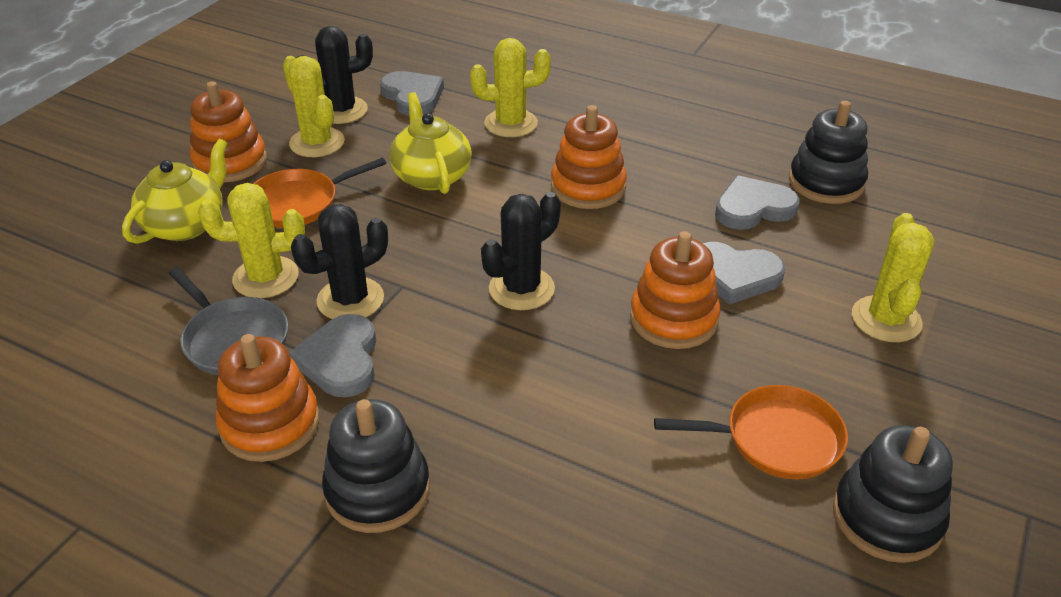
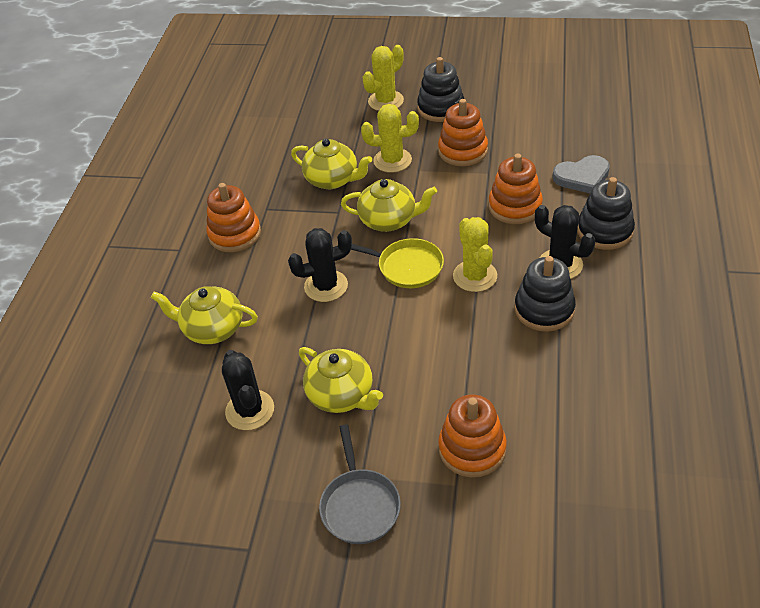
grey heart: [289,314,376,397] [380,71,444,116] [702,242,785,305] [715,175,800,230] = 4 -> [552,155,610,194] = 1
orange pan: [253,158,386,228] [654,385,848,479] = 2 -> none = 0
yellow cactus: [198,183,305,298] [283,56,345,157] [470,38,551,137] [852,213,934,342] = 4 -> [361,104,419,173] [363,45,404,111] [453,217,497,292] = 3
yellow pan: none = 0 -> [351,238,444,288] = 1
yellow teapot: [122,139,228,244] [389,92,472,194] = 2 -> [151,286,258,344] [291,139,372,189] [299,347,383,413] [341,179,437,232] = 4

